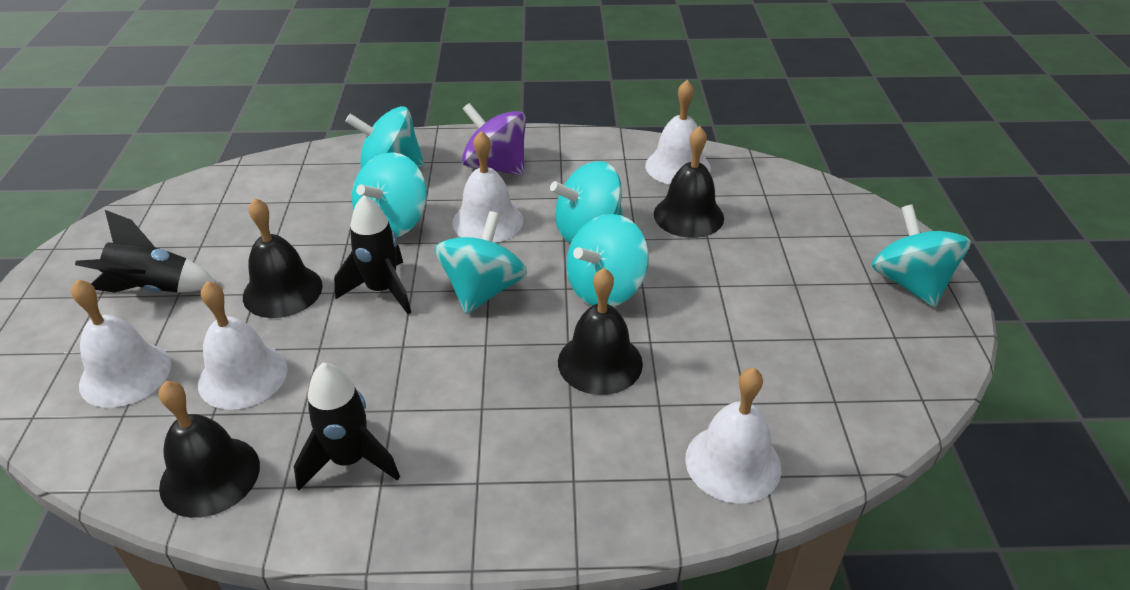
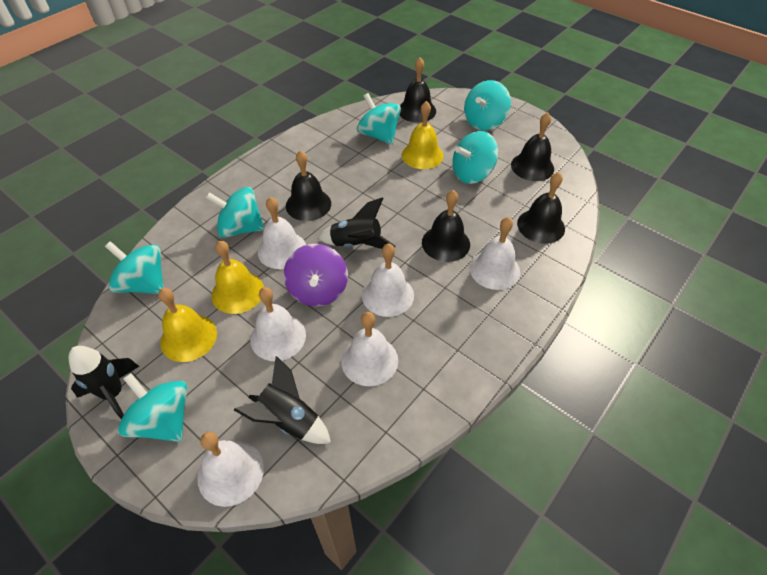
black bell: [159,381,260,518] [243,198,323,318] [558,268,643,395] [654,126,724,238] = 4 -> [286,150,331,221] [400,57,436,123] [422,190,470,262] [511,112,554,181] [517,172,565,244] = 5
white bell: [71,279,171,408] [198,281,287,410] [452,131,523,243] [645,80,711,185] [685,368,781,504] = 5 -> [197,432,264,507] [250,287,306,361] [258,197,306,269] [341,312,398,386] [362,243,414,317] [470,217,520,290] = 6
yellow bell: none = 0 -> [158,288,217,362] [212,240,264,314] [402,101,443,169] = 3

